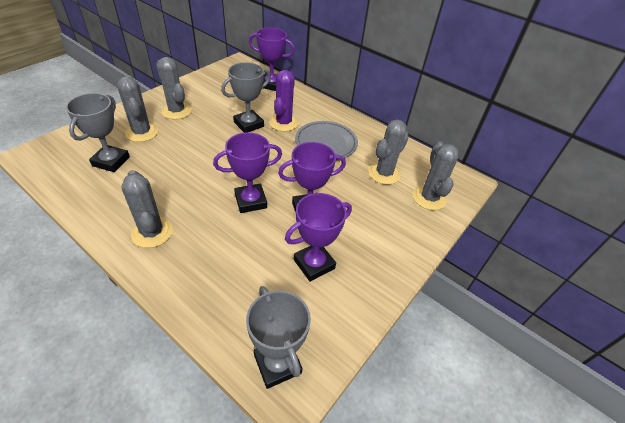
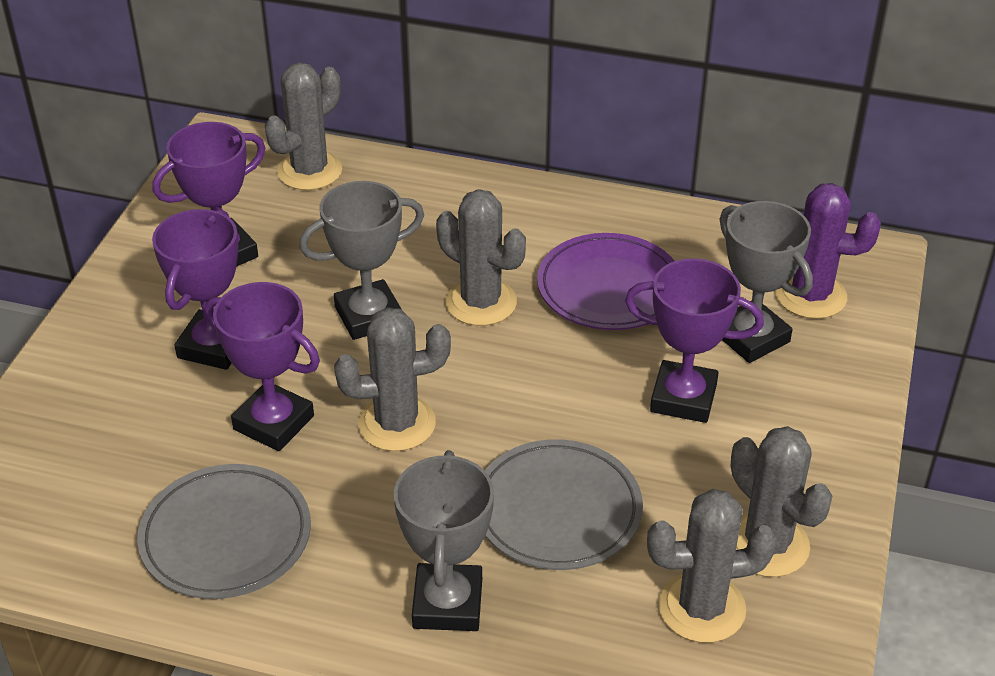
grey plate: [295,121,358,160] = 1 -> [137,464,311,599] [485,439,643,570] = 2
purple plate: none = 0 -> [537,233,674,330] = 1

